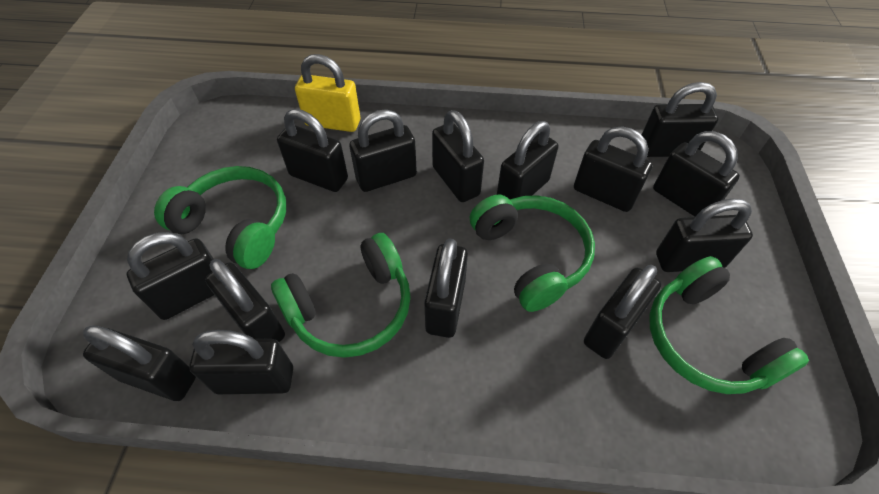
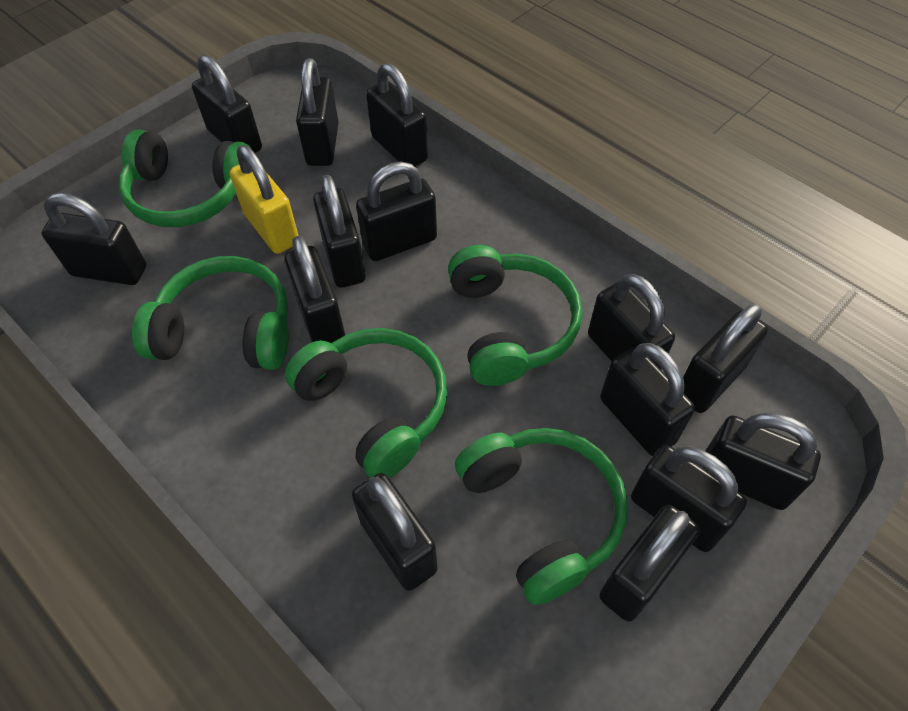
green headphones: [154,166,286,269] [271,233,411,358] [470,195,595,312] [649,256,809,394] = 4 -> [119,130,251,227] [132,256,289,370] [285,328,447,478] [448,245,582,386] [455,428,628,605] = 5

